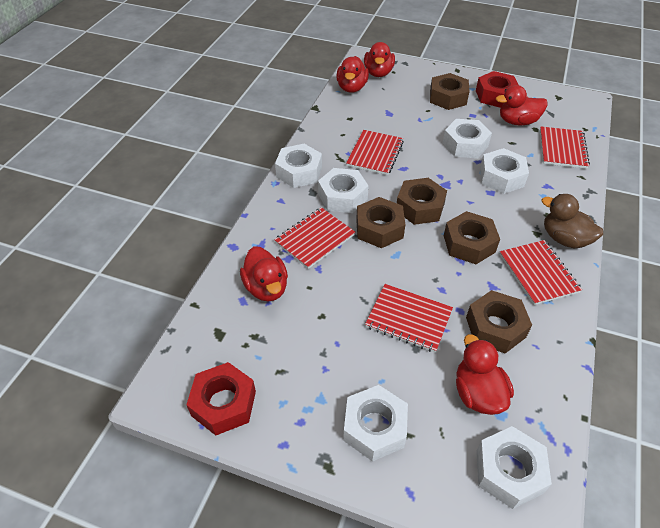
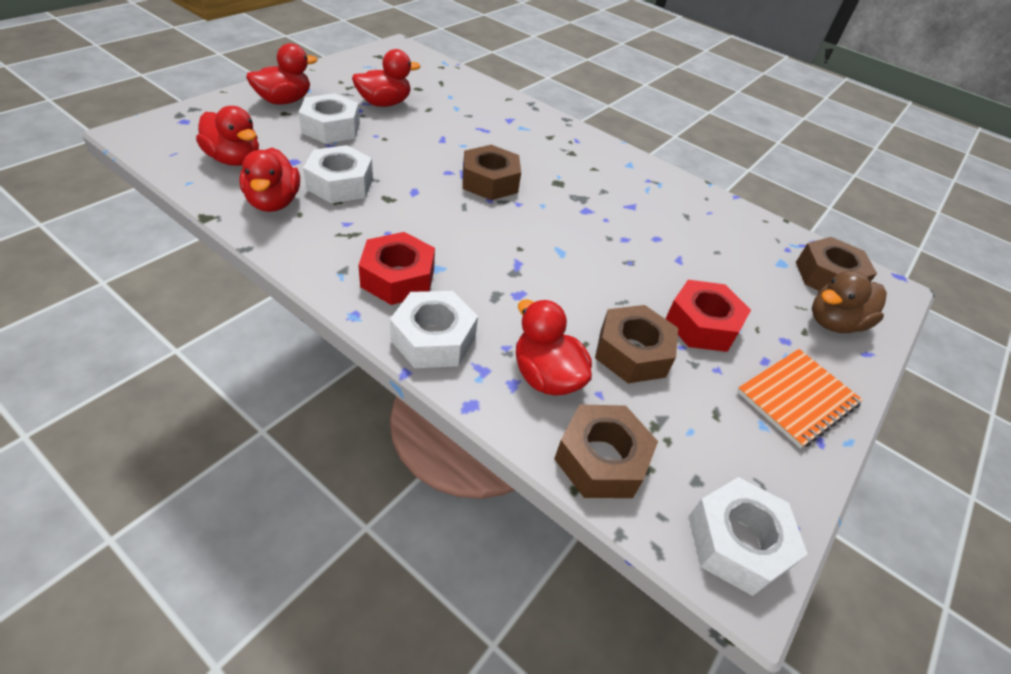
brown nut: [356,197,405,248] [397,178,447,225] [430,73,470,110] [444,211,500,264] [466,290,532,353] = 5 -> [463,145,521,200] [554,404,658,498] [595,305,678,383] [796,237,877,291] = 4
orange notebook: none = 0 -> [737,349,863,449] = 1
red notebook: [274,207,355,269] [346,130,404,175] [365,284,453,353] [499,240,582,305] [540,127,590,169] = 5 -> none = 0
white nut: [275,144,322,188] [318,168,369,213] [343,385,408,461] [442,119,492,158] [476,426,552,509] [480,148,529,194] = 6 -> [299,93,360,144] [303,145,373,204] [390,291,478,368] [688,477,808,596] = 4

